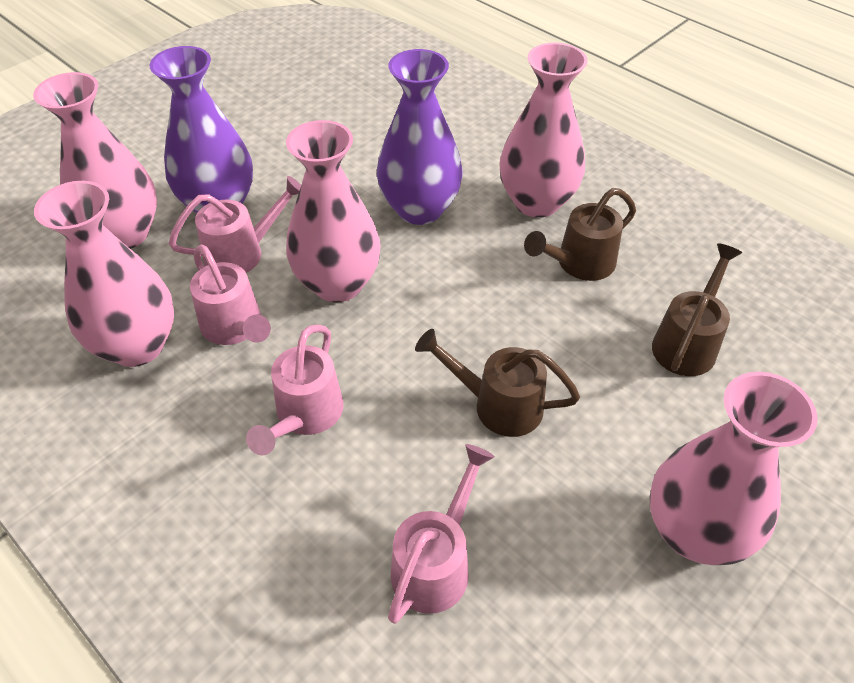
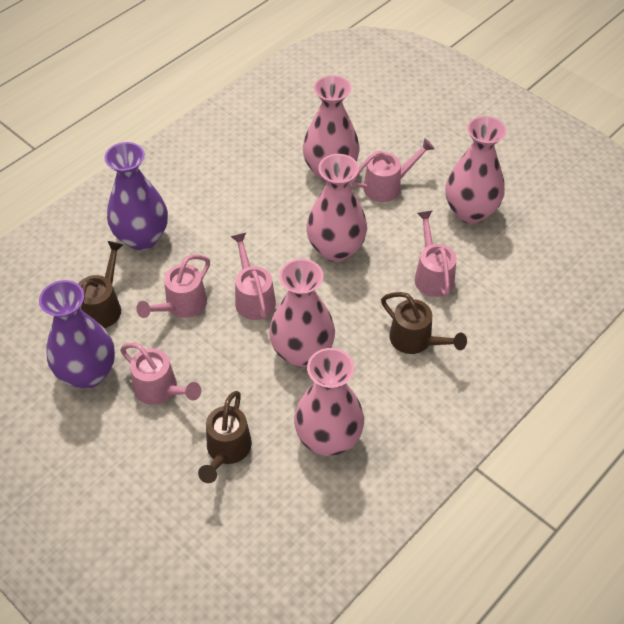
pink watering can: [169,176,301,273] [190,245,271,345] [246,324,344,455] [388,444,495,624] = 4 -> [120,343,201,405] [136,255,210,318] [230,233,276,320] [351,138,435,202] [415,210,457,297] = 5

